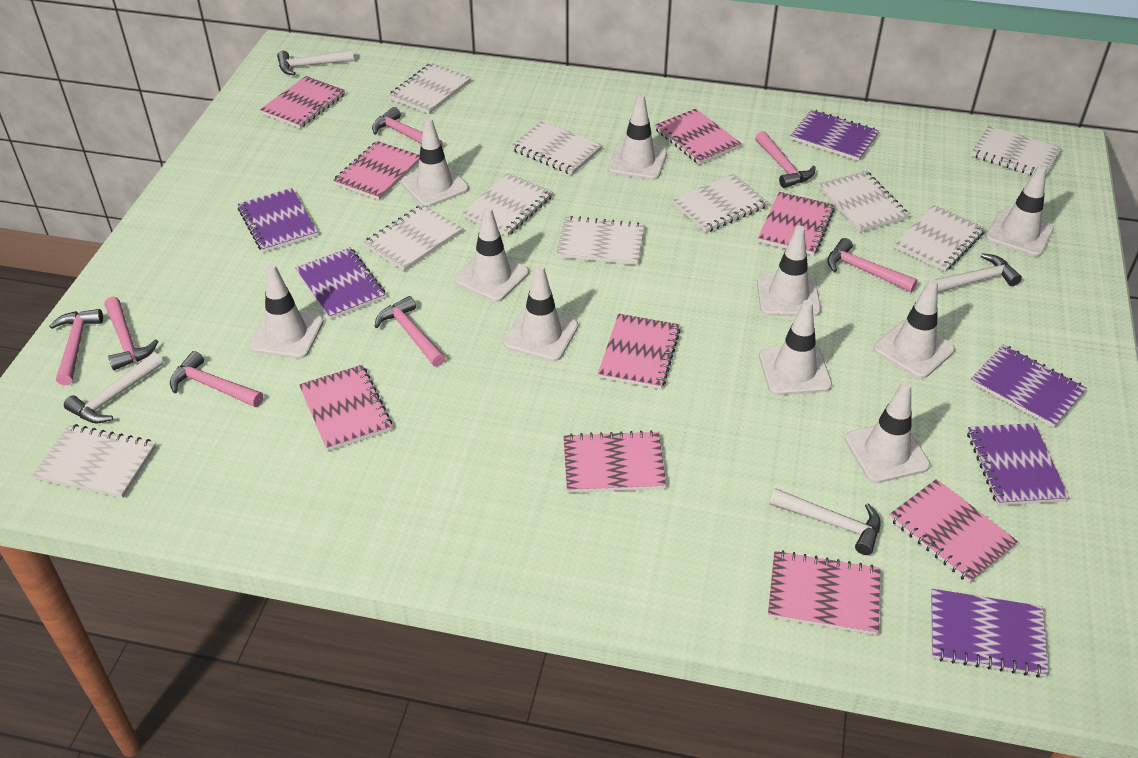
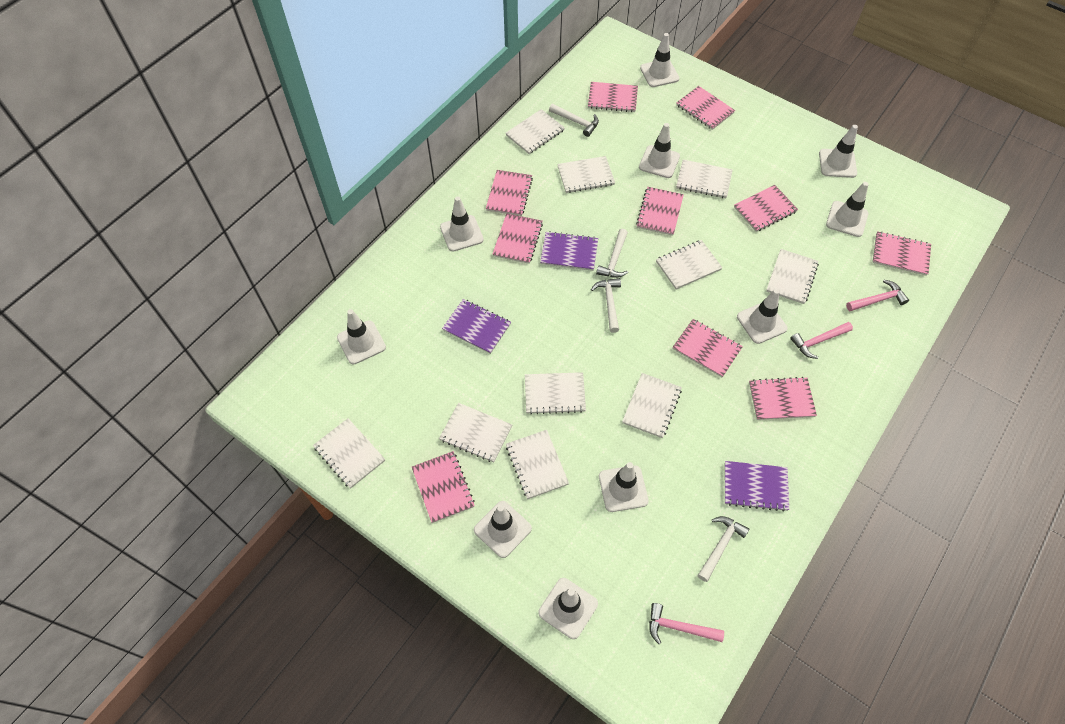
pink hammer: [49,309,103,385] [105,296,159,370] [170,351,263,407] [372,107,443,147] [374,296,446,367] [755,131,816,188] [827,238,918,292] = 7 -> [649,603,724,644] [791,322,853,359] [846,280,909,311] = 3
pink notebook: [260,76,345,128] [299,365,392,451] [333,141,420,200] [563,430,666,493] [598,314,680,389] [655,109,742,165] [758,192,835,256] [768,550,880,635] [889,479,1018,583] = 9 -> [412,451,475,523] [486,170,533,216] [492,213,543,264] [588,82,638,112] [636,187,684,236] [673,319,743,377] [676,86,735,130] [734,185,798,232] [749,377,817,420] [872,231,931,276] = 10
purple notebook: [238,188,318,253] [295,247,386,320] [790,110,879,161] [931,589,1049,678] [967,423,1069,506] [970,345,1086,428] = 6 -> [442,299,511,354] [540,231,598,271] [725,461,789,512] = 3

